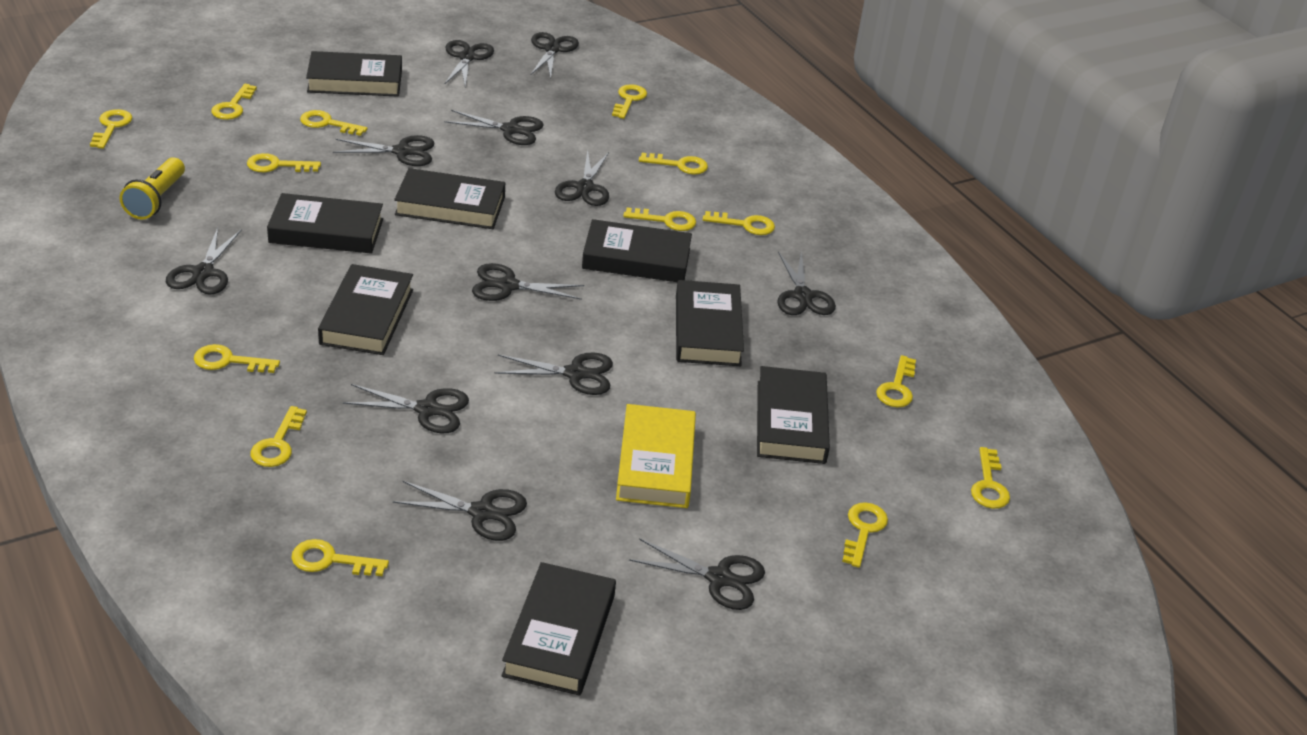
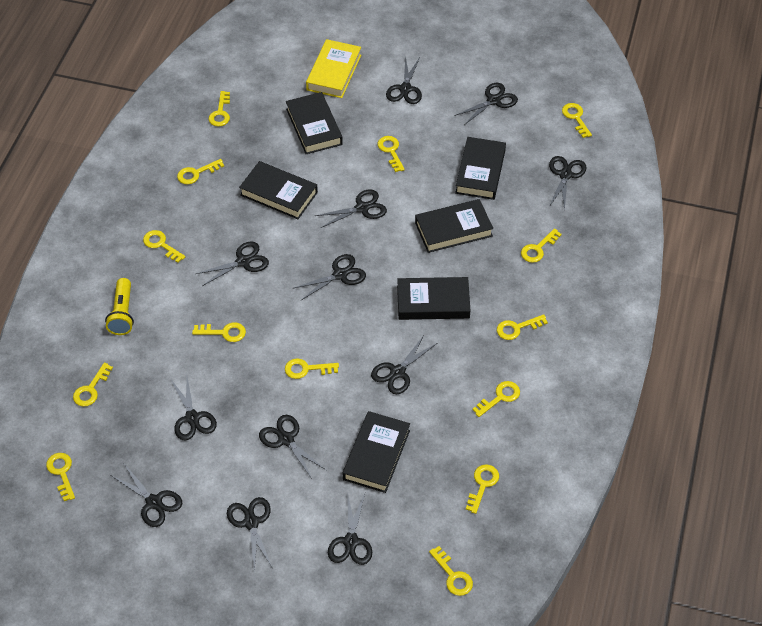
black book: [267,193,383,254] [306,51,402,97] [318,264,413,355] [394,168,505,229] [501,562,616,696] [582,219,692,282] [676,280,744,366] [757,366,830,464] = 8 -> [239,161,318,219] [286,92,343,154] [343,411,410,493] [397,277,471,320] [415,199,493,253] [455,137,506,200] = 6

